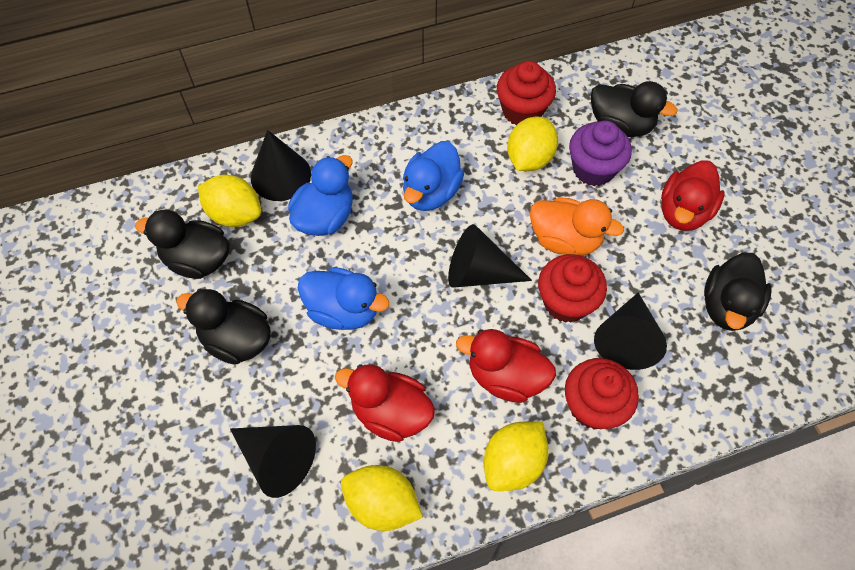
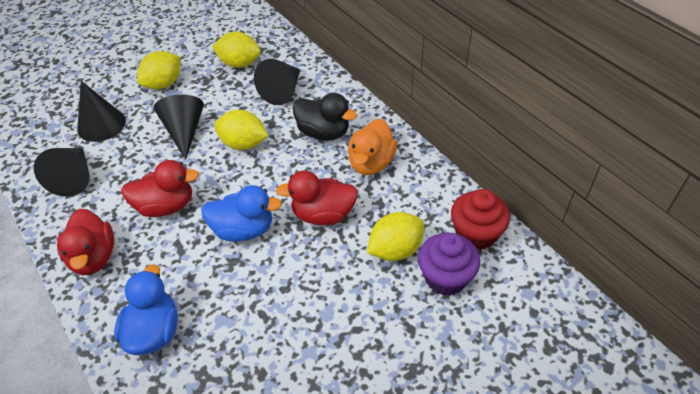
black duck: [135,209,230,279] [176,289,271,365] [591,81,677,137] [704,253,772,331] = 4 -> [293,93,357,141] = 1
blue duck: [288,155,353,236] [298,267,389,330] [403,141,464,211] = 3 -> [114,264,178,355] [201,185,282,242] = 2
red cupcake: [497,61,556,125] [538,254,607,323] [565,358,639,430] = 3 -> [451,189,510,250] = 1

